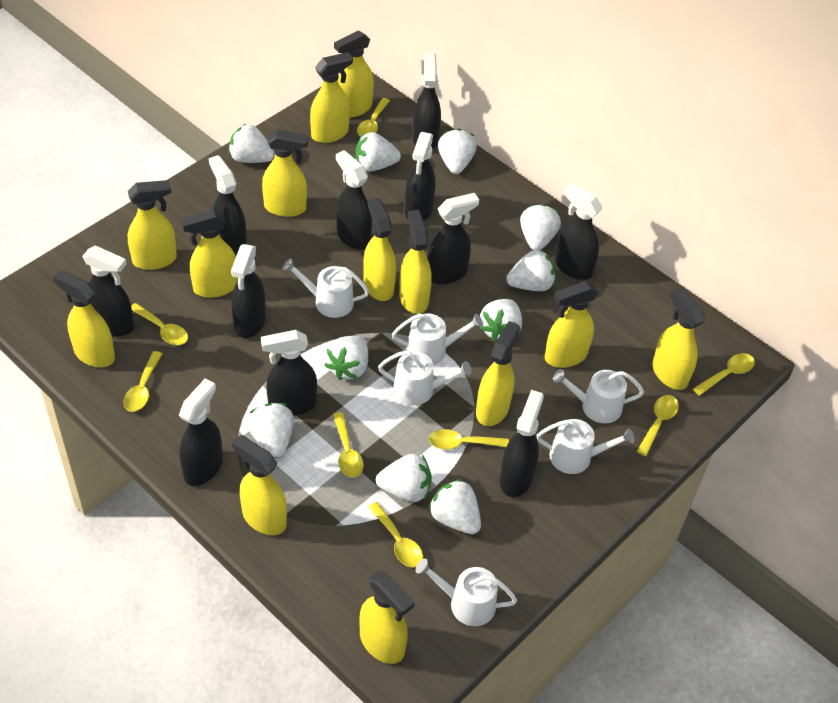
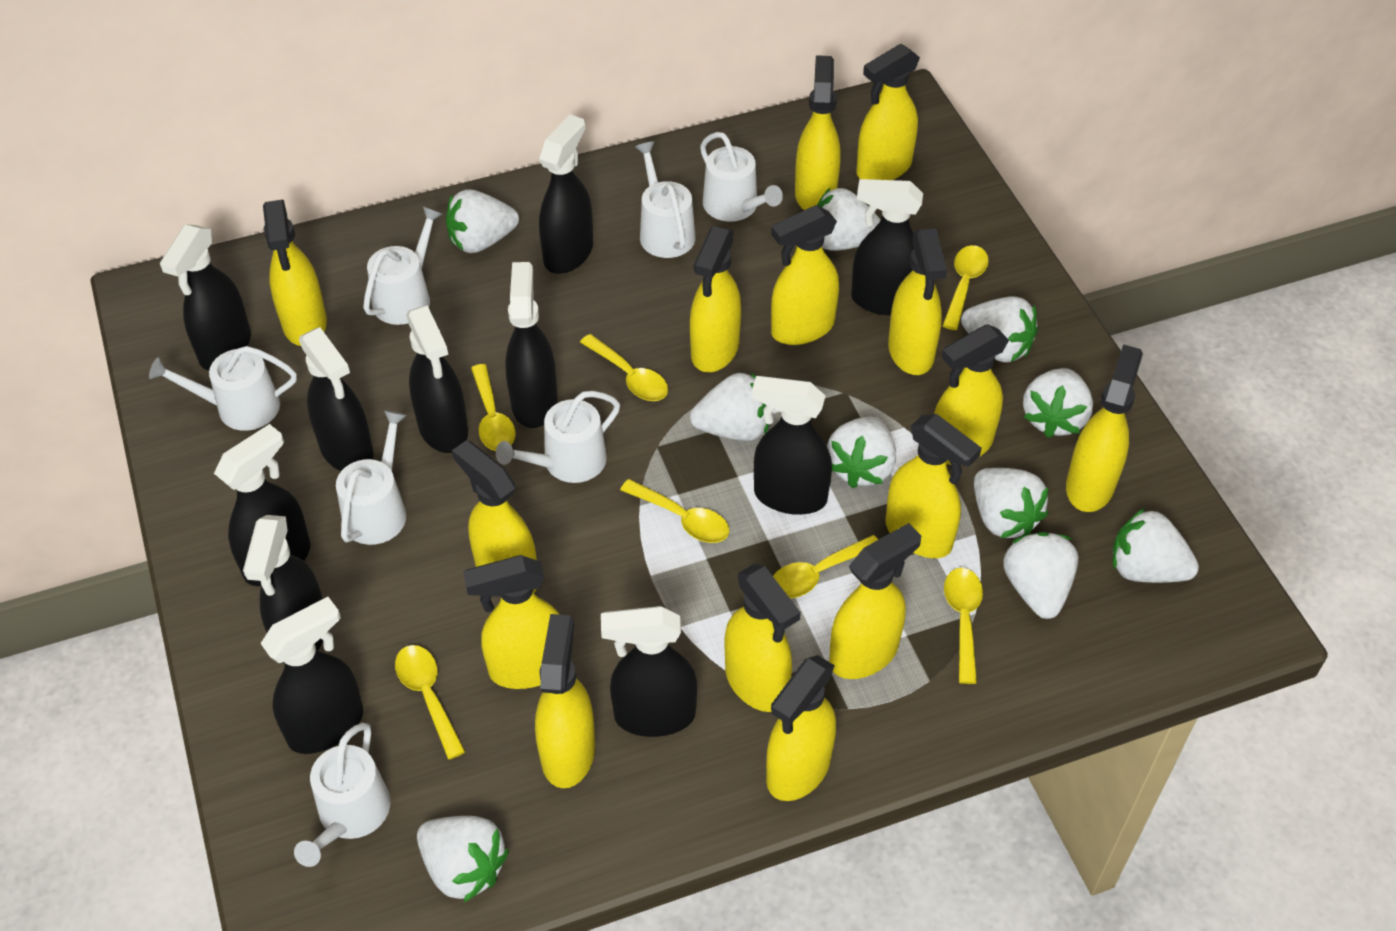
white watering can: [283,258,369,318] [378,351,472,405] [392,313,483,365] [416,559,517,626] [537,419,635,474] [553,369,644,423] = 6 -> [149,346,297,431] [294,723,390,867] [336,410,407,545] [363,206,442,325] [496,391,620,483] [635,141,695,258] [700,132,783,222] = 7
yellow spoon: [123,351,162,412] [131,303,188,345] [333,412,364,478] [357,98,390,137] [368,502,423,567] [429,429,509,450] [637,395,679,456] [693,353,755,396] = 8 -> [395,645,465,760] [471,364,516,451] [580,334,668,401] [620,479,729,543] [773,535,878,598] [942,245,989,330] [944,568,983,684] = 7
yellow spray bottle: [53,270,115,367] [128,180,177,270] [181,210,238,298] [232,435,287,535] [262,129,309,217] [310,52,353,143] [334,30,374,118] [359,571,415,664] [363,198,396,301] [399,210,432,314] [476,321,520,426] [545,281,598,368] [652,287,705,390] = 13 -> [263,200,327,346] [452,440,537,593] [463,555,560,689] [535,614,595,788] [690,226,741,372] [725,564,801,712] [766,655,836,801] [771,205,839,345] [795,55,841,210] [829,523,921,679] [856,44,920,180] [886,414,982,558] [888,228,947,375] [934,324,1009,465] [1066,344,1143,512] = 15

